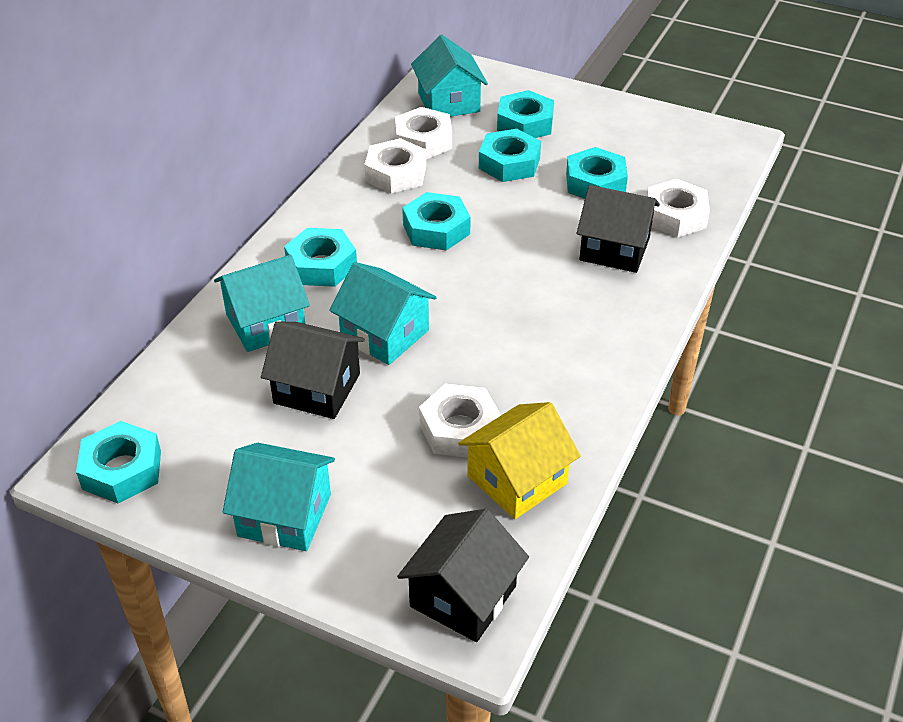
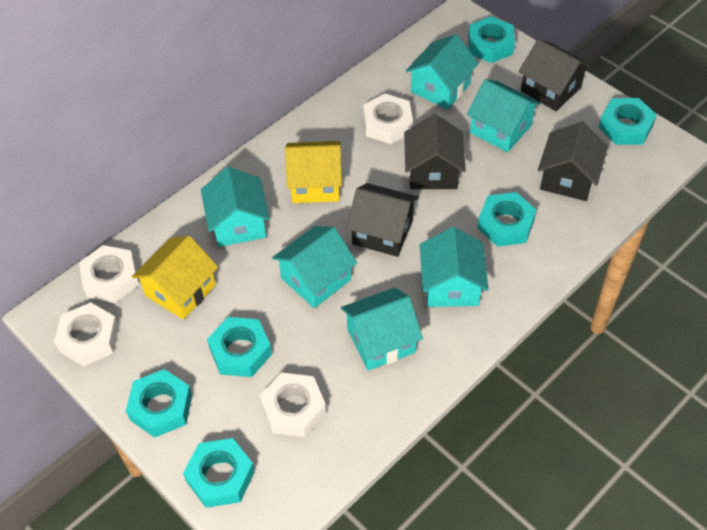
black house: [261,321,365,419] [397,509,529,642] [577,185,660,273] = 3 -> [346,183,419,257] [404,114,466,189] [518,39,592,111] [538,122,608,201] = 4
turquoise house: [214,255,310,352] [223,443,335,551] [329,262,437,365] [411,35,488,117] = 4 -> [201,166,270,247] [272,226,357,308] [341,287,423,371] [406,34,479,109] [420,227,489,307] [467,79,541,152] = 6
yellow house: [458,402,580,519] = 1 -> [132,236,218,320] [285,141,342,203] = 2

